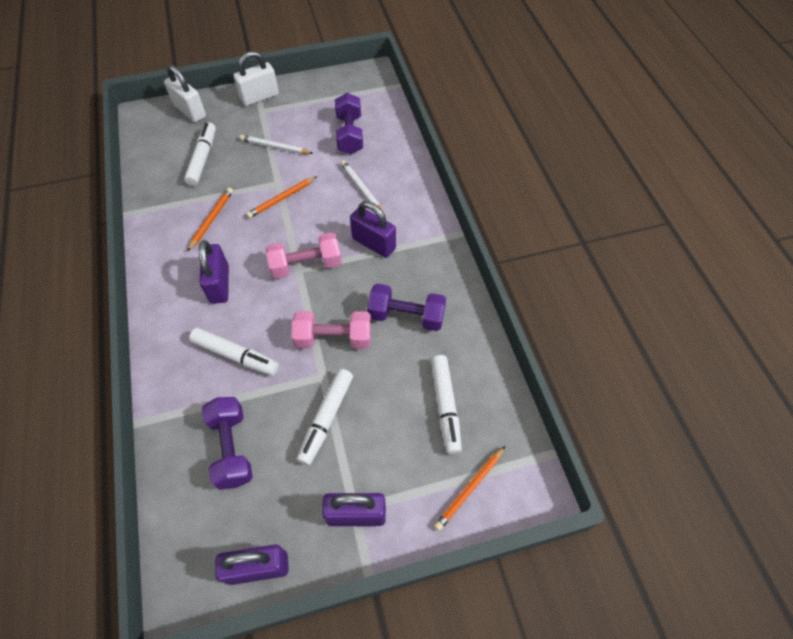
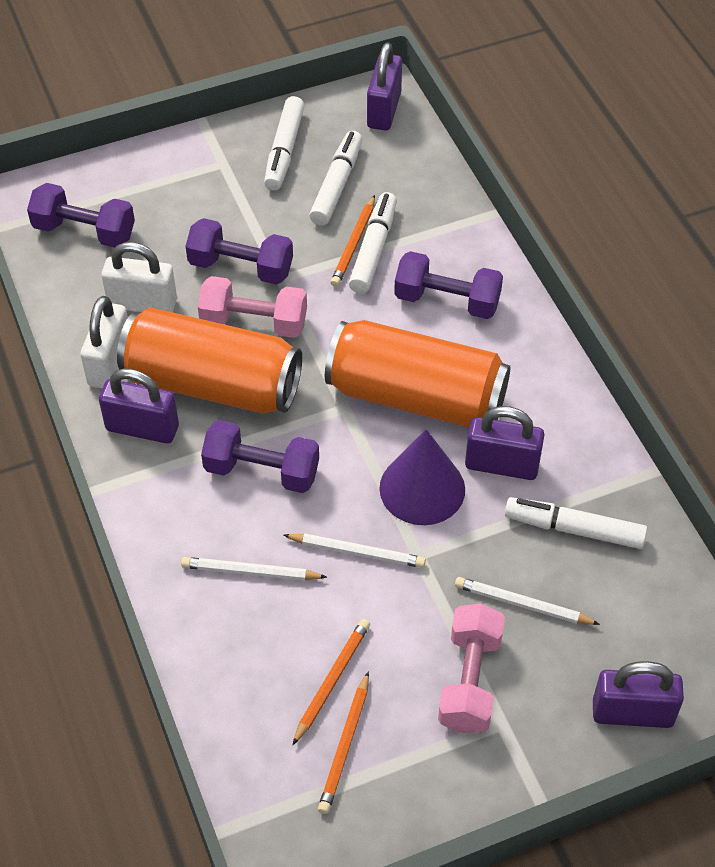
orange can: none = 0 -> [117,307,302,414] [325,320,510,427] = 2
purple cone: none = 0 -> [379,429,465,525] = 1
purple dumbbell: [202,397,253,490] [335,93,363,155] [367,284,446,331] = 3 -> [27,183,135,248] [186,218,293,285] [201,420,319,493] [394,251,503,319] = 4
white pencil: [240,135,313,154] [341,160,383,211] = 2 -> [181,557,327,581] [283,534,426,568] [455,577,600,625] = 3

